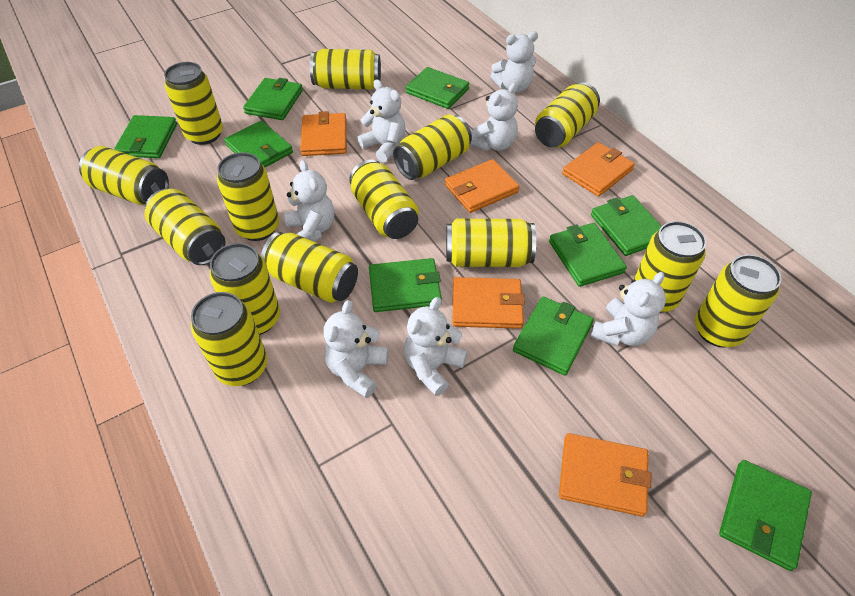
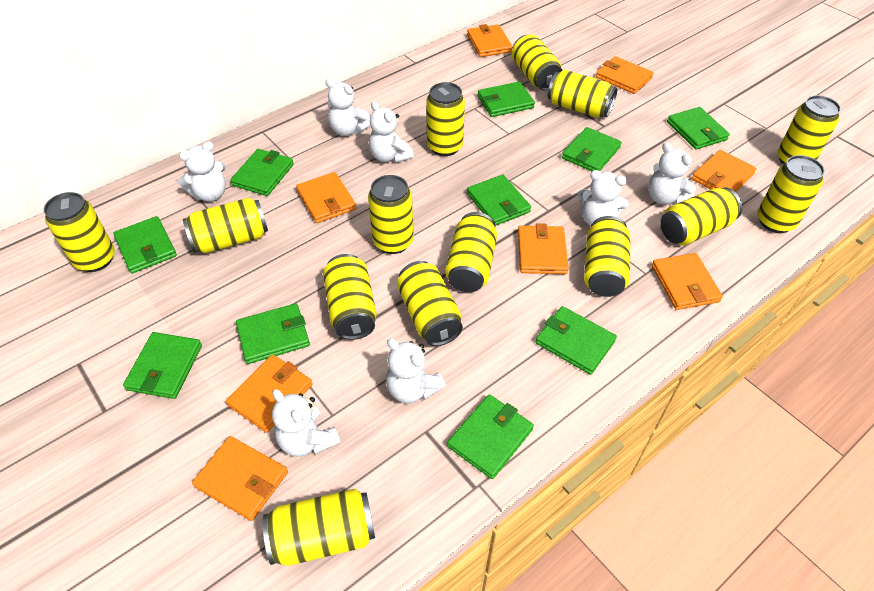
green wallet: [114,115,177,158] [224,121,293,167] [243,78,303,120] [369,258,442,312] [406,67,469,109] [513,297,594,375] [549,223,627,287] [591,195,662,256] [719,460,812,571] = 9 -> [113,216,177,274] [123,332,202,399] [230,149,294,196] [236,303,310,364] [447,394,534,479] [467,175,531,226] [478,81,535,117] [536,306,617,375] [562,127,622,171] [667,107,730,149] = 10
orange wallet: [300,111,347,156] [445,159,520,213] [453,277,525,329] [559,433,651,517] [562,142,635,197] = 5 -> [192,436,288,521] [226,355,312,433] [296,172,356,223] [467,24,513,57] [518,223,569,274] [596,56,654,94] [652,253,723,310] [692,150,757,192] = 8

